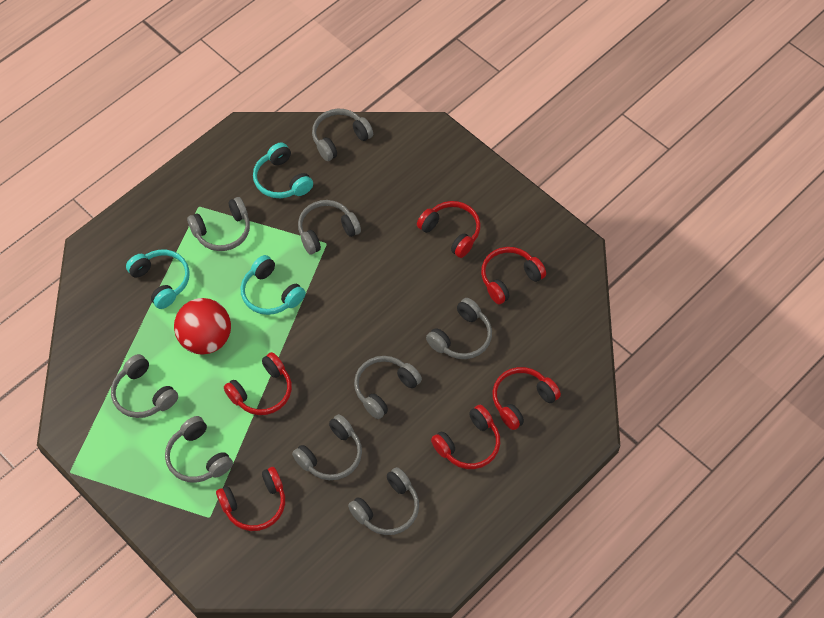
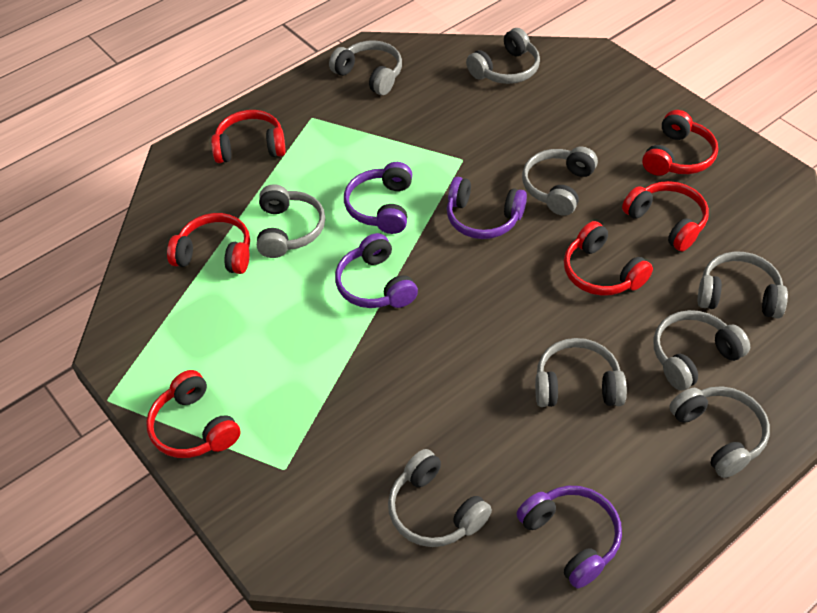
purple headphones: none = 0 -> [335,233,418,308] [344,162,412,234] [447,177,527,239] [516,486,622,588] = 4
red ball: [174,298,231,355] = 1 -> none = 0
turquoise headphones: [126,250,190,309] [240,255,306,315] [253,143,313,198] = 3 -> none = 0

